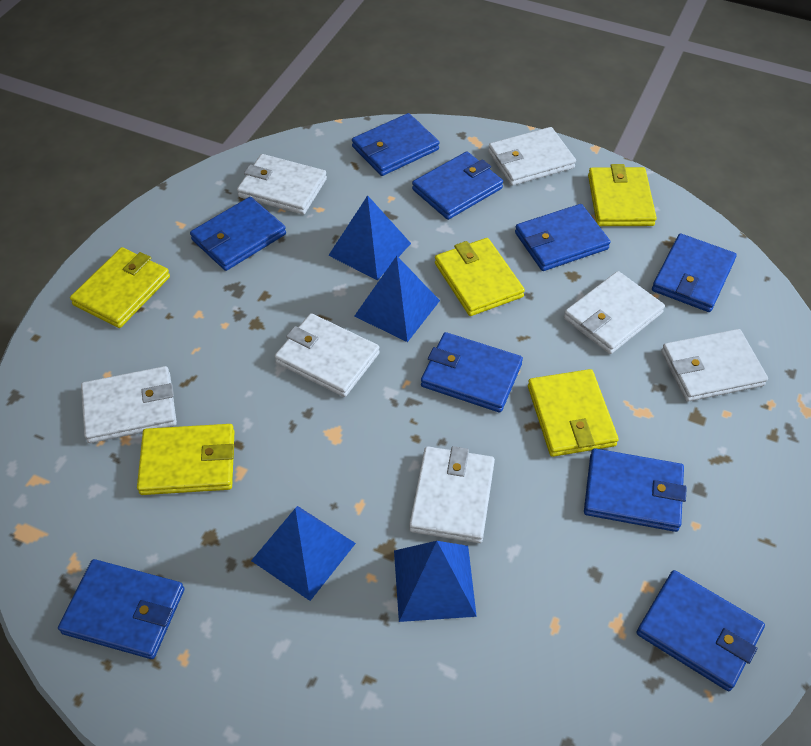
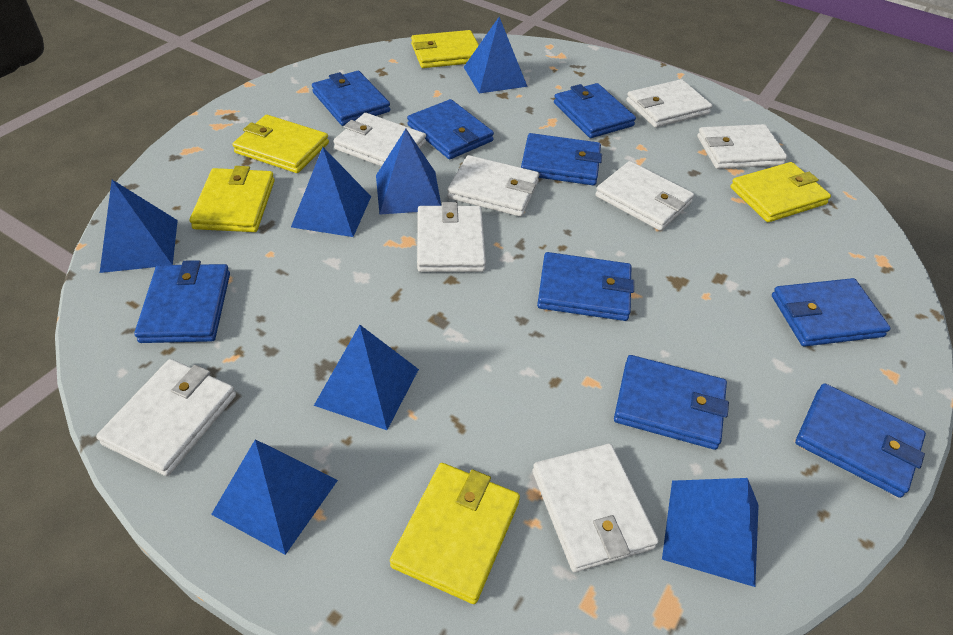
blue pyramid: [251,506,356,601] [328,195,411,280] [354,256,440,342] [394,541,477,622] = 4 -> [100,180,178,273] [211,440,338,555] [291,147,371,237] [314,325,419,430] [376,129,441,215] [464,17,528,94] [662,478,759,587] = 7
white wallet: [81,366,177,443] [237,154,327,215] [275,313,380,397] [409,446,495,543] [488,127,576,186] [564,271,665,354] [661,329,768,402] = 7 -> [96,359,236,476] [333,113,426,167] [417,202,486,272] [447,155,539,217] [532,444,659,572] [595,161,694,231] [626,79,712,128] [697,124,788,169] = 8

